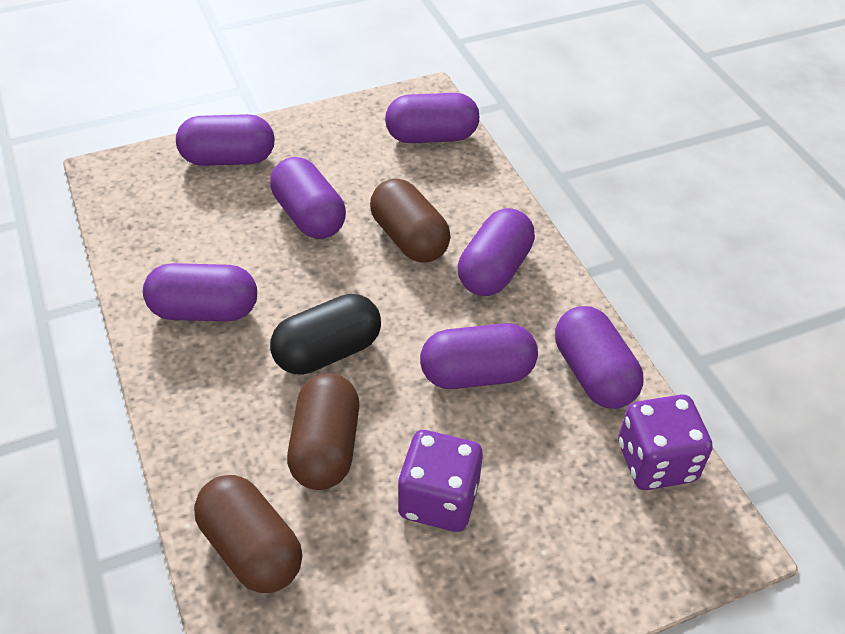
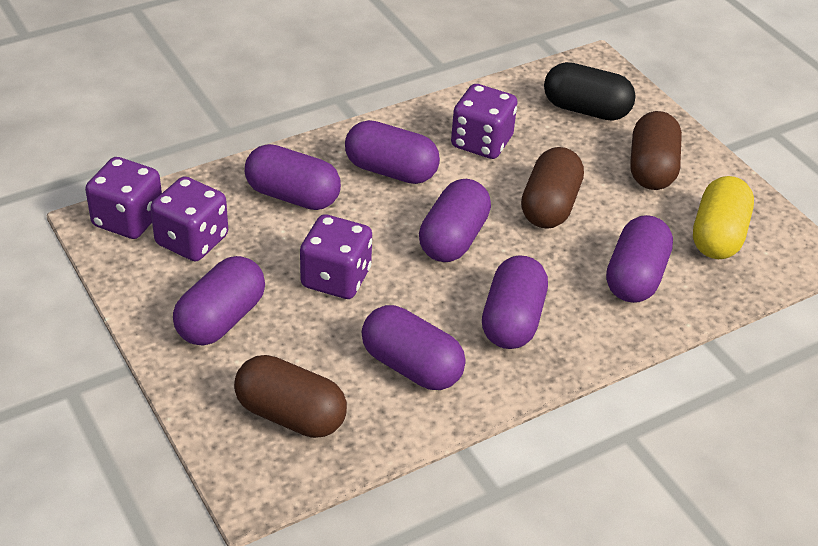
purple dice: [398,430,483,532] [618,395,713,490] = 2 -> [85,157,162,239] [150,176,228,261] [300,214,372,299] [451,84,518,159] = 4
yellow capsule: none = 0 -> [693,176,754,259] = 1

